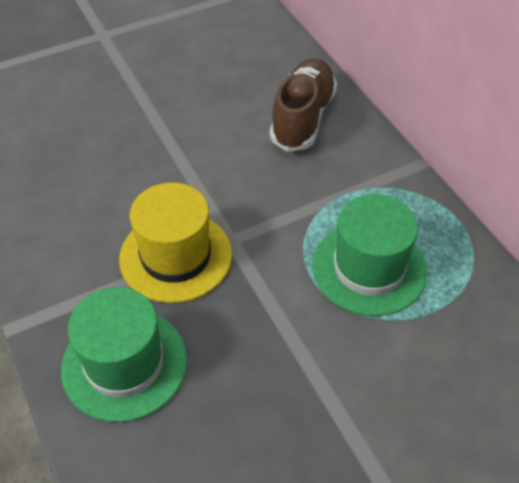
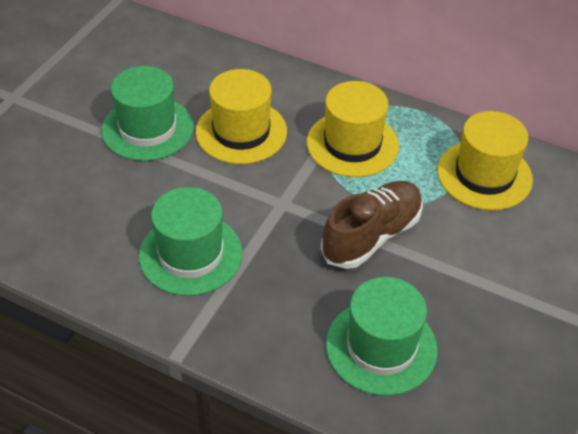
green hat: [61,287,187,422] [312,194,427,316] = 2 -> [102,66,194,161] [139,187,243,296] [326,277,438,396] = 3
yellow hat: [119,183,232,303] = 1 -> [196,69,287,164] [307,81,399,177] [437,111,533,210] = 3

